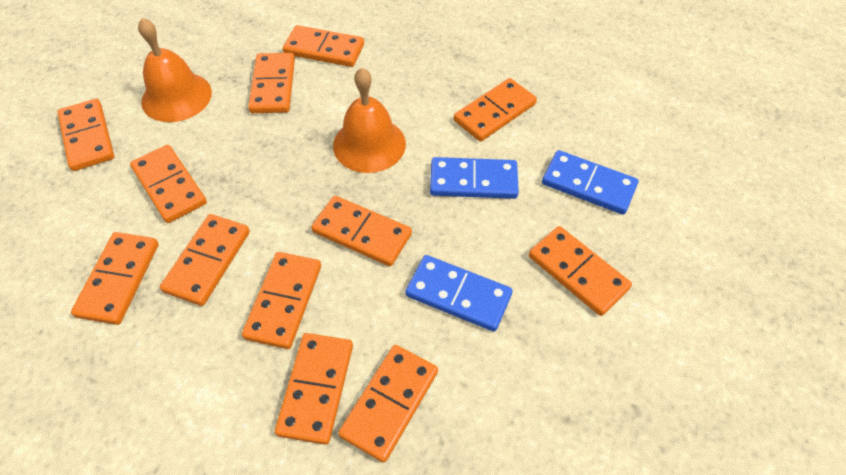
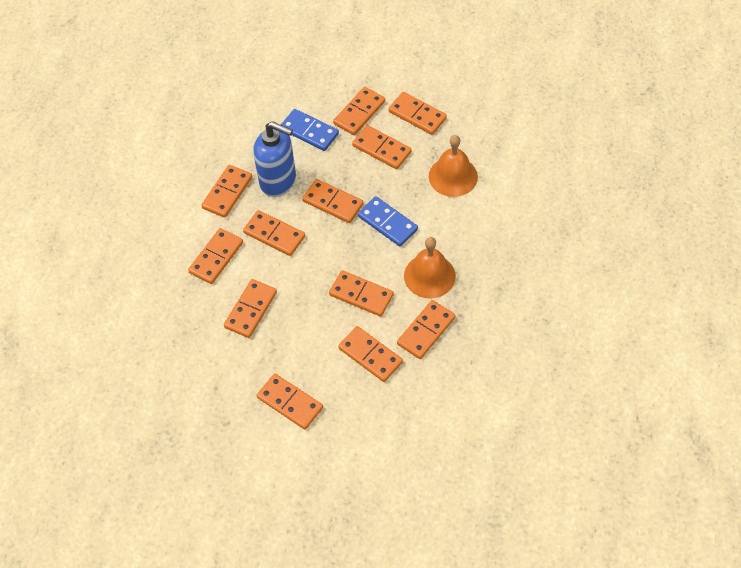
blue domino: [406,255,513,332] [430,157,519,199] [542,150,638,215] = 3 -> [281,109,339,151] [358,196,418,246] = 2
blue soap dispenser: none = 0 -> [253,121,296,197] = 1

